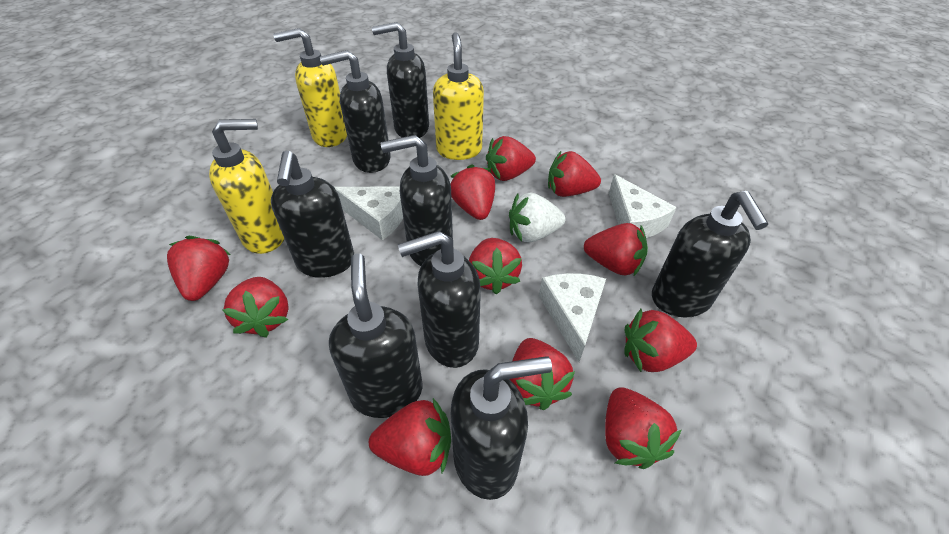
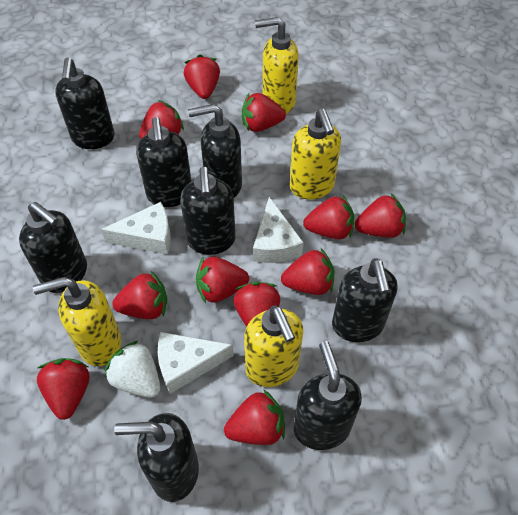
yellow soap dispenser: [209,119,284,254] [273,28,347,147] [433,32,484,160] = 3 -> [33,277,121,366] [244,305,303,387] [255,17,299,114] [290,109,341,199] = 4

